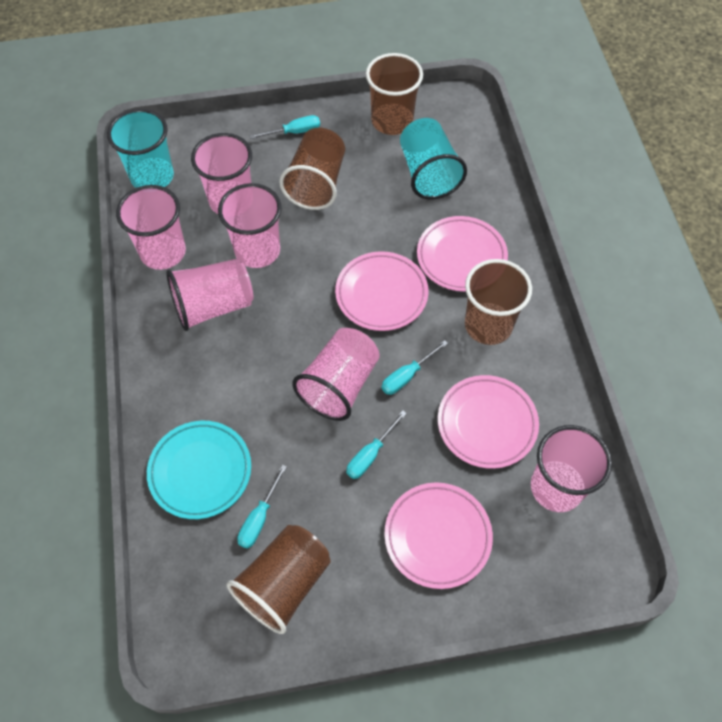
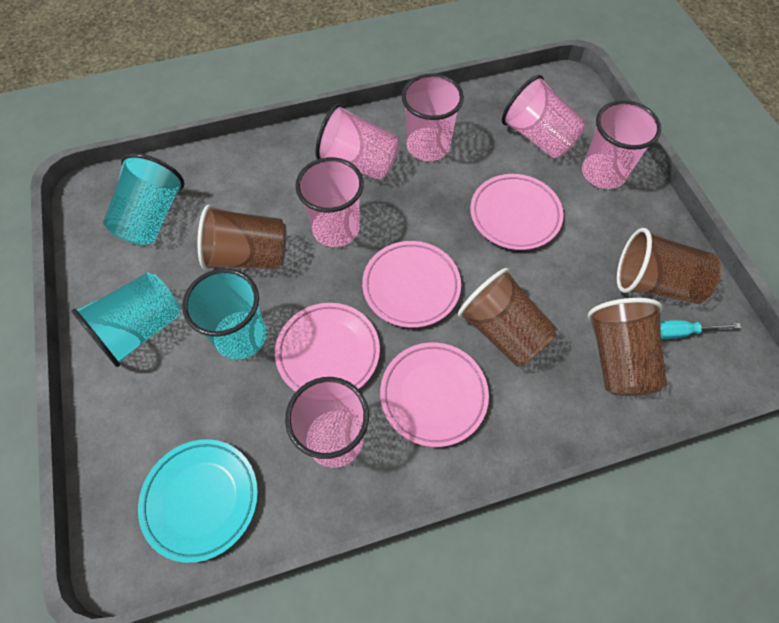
turquoise cup: [107,109,174,188] [400,118,467,200] = 2 -> [71,272,181,367] [103,153,184,245] [182,268,267,360] = 3
turquoise screwdriver: [237,465,287,549] [250,115,320,139] [346,410,407,479] [382,340,448,395] = 4 -> [660,320,741,339] = 1

